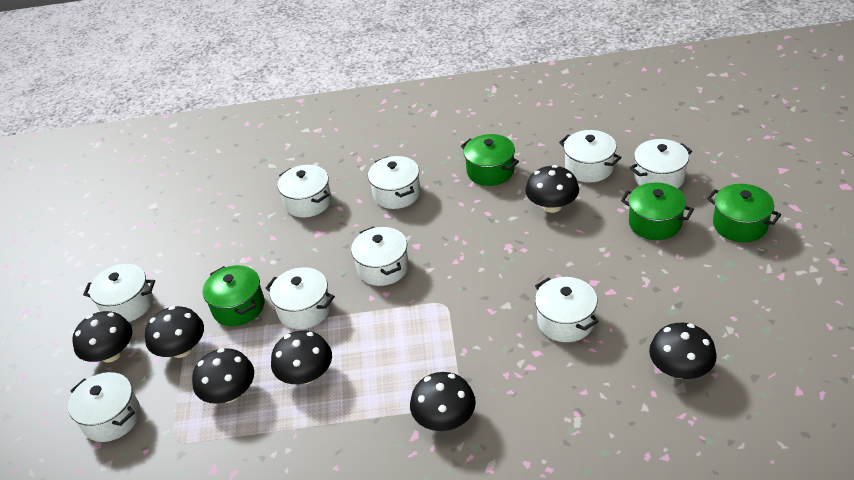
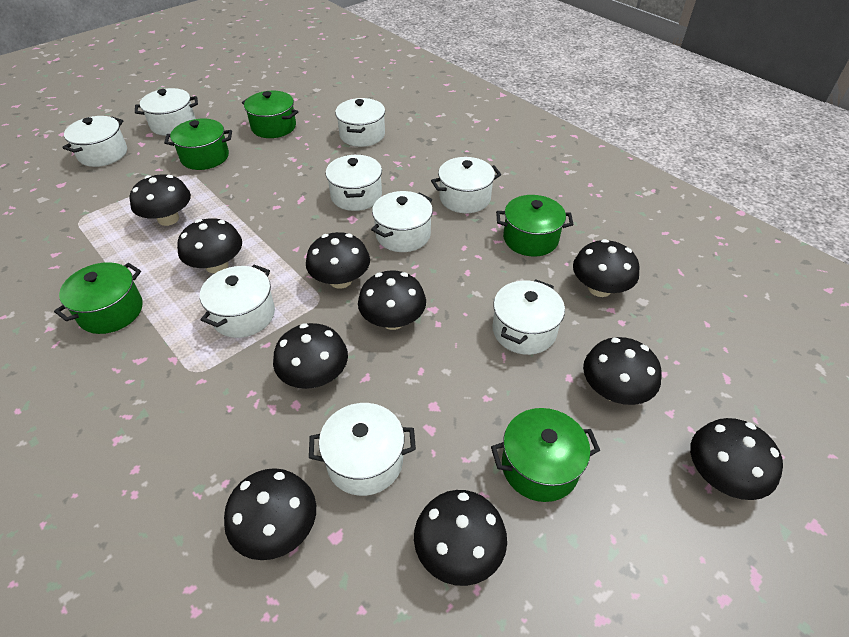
black mushroom: [72,311,132,363] [145,306,204,358] [192,348,254,404] [271,330,332,384] [410,372,476,431] [526,165,579,213] [649,323,717,379] = 7 -> [130,175,191,226] [177,218,242,273] [224,468,316,560] [273,323,348,389] [306,232,370,289] [358,270,426,330] [414,490,507,586] [573,239,640,297] [583,337,662,405] [690,418,783,500] = 10
green pot: [203,265,264,326] [461,134,519,186] [621,182,694,240] [707,184,781,242] = 4 -> [54,262,143,334] [164,119,232,170] [242,91,298,138] [491,408,600,502] [496,195,574,257] = 5

